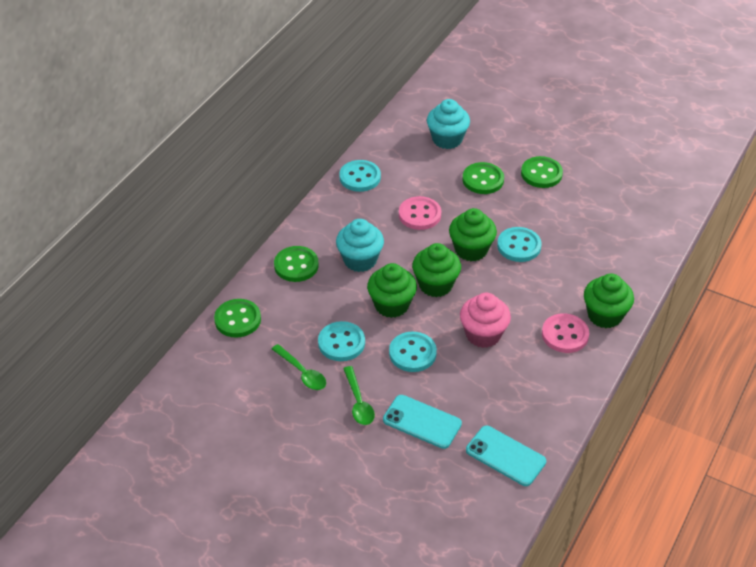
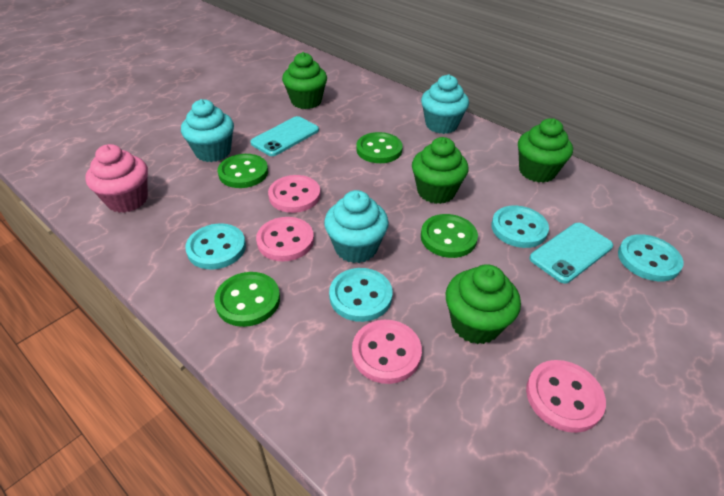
green spoon: [272,344,326,390] [343,366,375,425] = 2 -> none = 0
pink button: [399,196,441,230] [542,313,589,353] = 2 -> [256,217,314,262] [268,175,320,213] [352,320,422,384] [526,360,606,433] = 4
turquoise cupcake: [336,219,384,272] [427,99,470,149] = 2 -> [181,99,234,162] [324,190,389,263] [421,74,469,134] = 3

